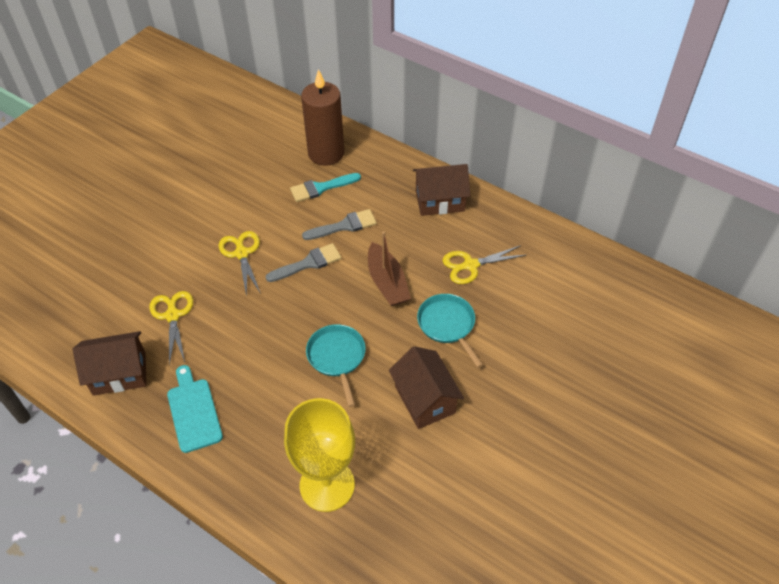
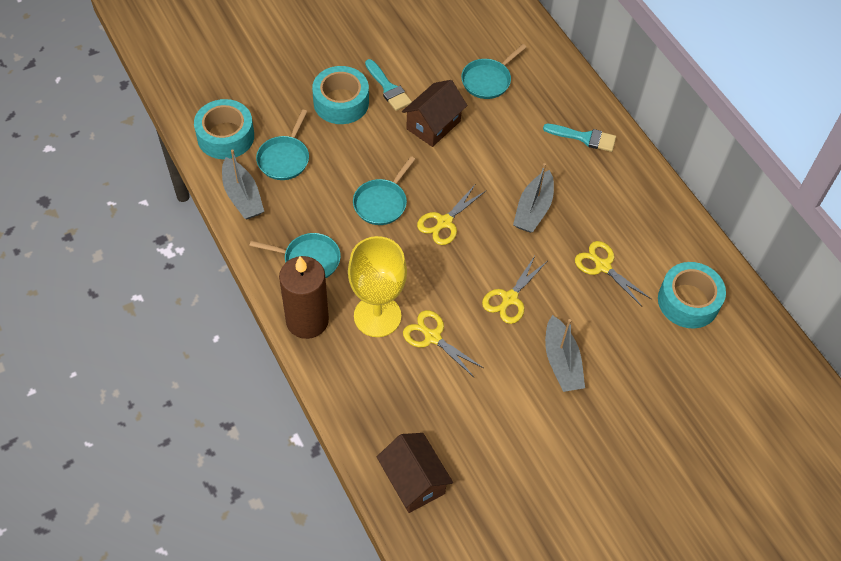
brown boat: [368,231,411,306] = 1 -> none = 0
brown house: [73,331,146,396] [389,346,464,429] [413,164,470,216] = 3 -> [377,433,453,513] [402,80,468,147] = 2
grey boat: none = 0 -> [222,149,264,219] [513,163,554,233] [545,315,585,392] = 3
grey brush: [266,243,342,282] [302,209,377,240] = 2 -> none = 0
turquoise brush: [290,173,361,202] = 1 -> [365,59,412,111] [543,124,616,152] = 2
turquoise cutting board: [167,365,223,453] = 1 -> none = 0
turquoise pan: [306,324,366,407] [417,294,483,368] = 2 -> [249,233,341,278] [256,109,309,180] [353,156,415,225] [461,44,526,99] = 4
turquoise tape: none = 0 -> [194,99,254,159] [312,66,369,124] [658,262,726,328] = 3
yellow scissors: [149,291,193,366] [218,231,261,297] [442,245,526,284] = 3 -> [403,310,483,377] [417,185,486,245] [482,256,546,324] [575,241,651,307] = 4

